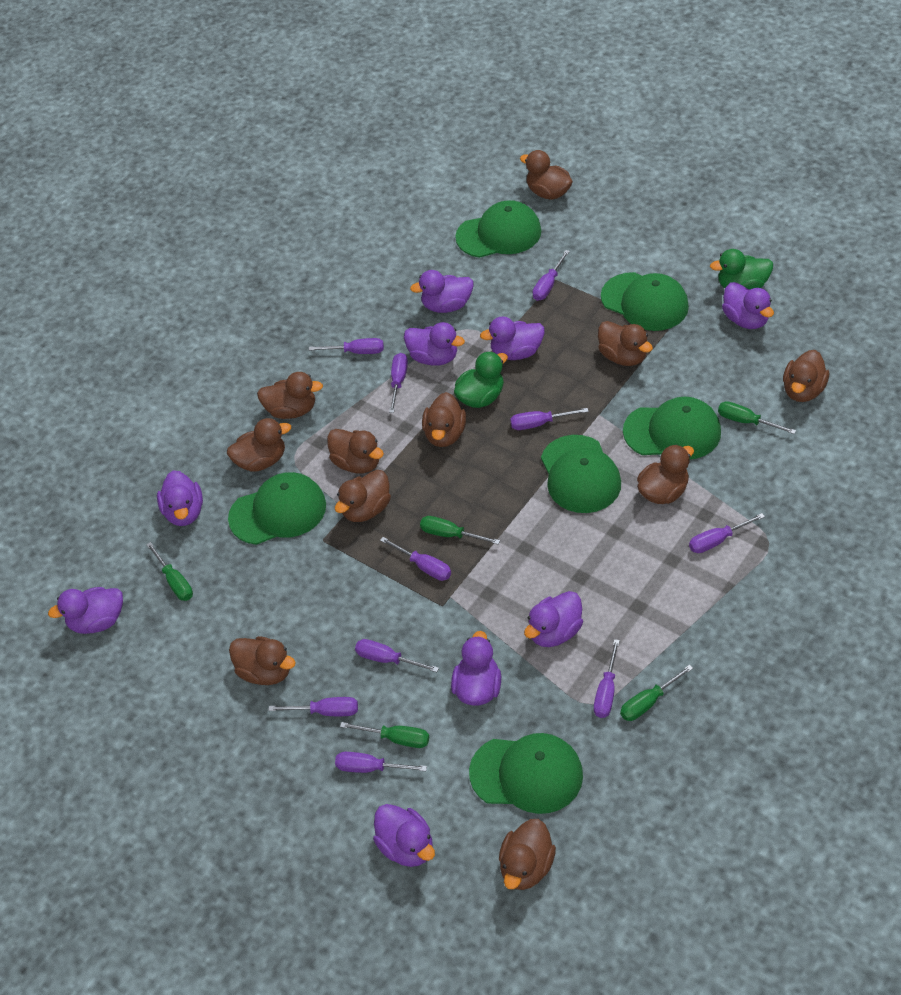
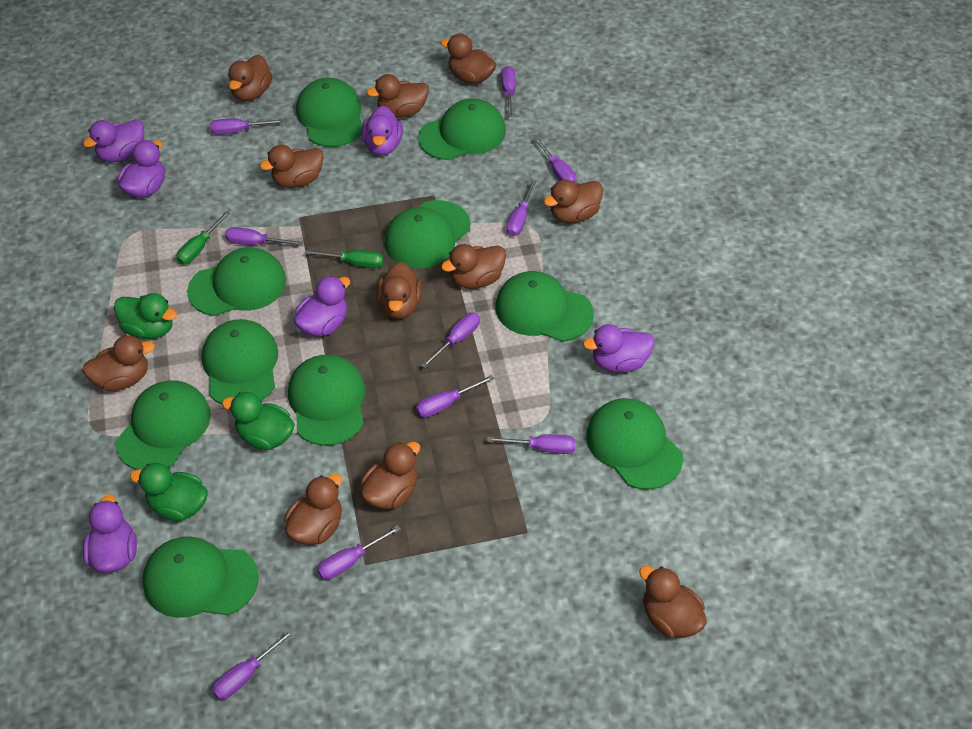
green cap: [228,472,326,545] [455,200,541,258] [469,733,583,814] [541,435,621,513] [601,272,689,331] [623,397,721,459] = 6 -> [116,380,211,470] [142,537,259,618] [187,247,286,316] [202,319,278,404] [288,354,365,446] [296,78,362,147] [384,200,471,268] [418,98,506,160] [496,271,594,342] [586,398,683,490] = 10
green duck: [454,351,508,408] [710,249,773,290] = 2 -> [114,293,177,339] [130,463,208,521] [222,392,295,450] = 3
green screwdriver: [146,542,193,601] [340,722,429,748] [420,516,500,545] [620,664,693,721] [718,401,796,434] = 5 -> [176,211,230,264] [305,250,384,268] = 2
purple duck: [48,587,123,634] [157,470,203,526] [373,804,435,867] [404,322,465,366] [410,270,473,313] [451,631,501,706] [480,317,545,360] [524,591,583,647] [722,282,774,329] = 9 -> [83,119,144,162] [83,494,137,573] [118,140,165,198] [294,276,350,336] [362,106,403,156] [583,324,655,372] = 6

